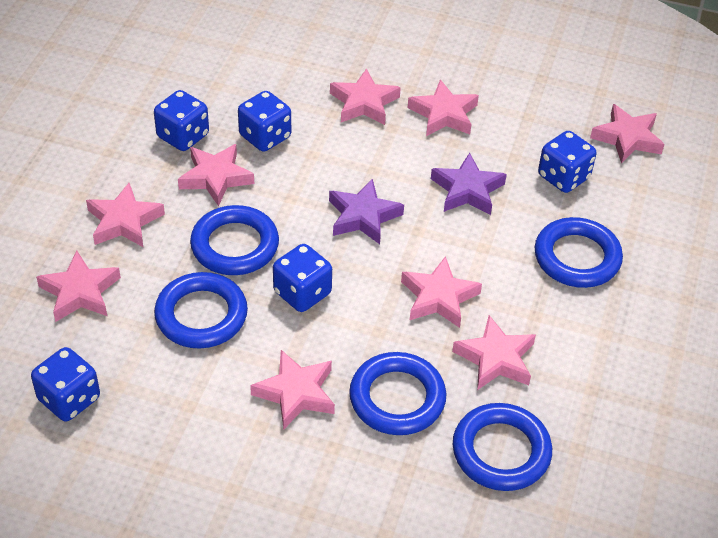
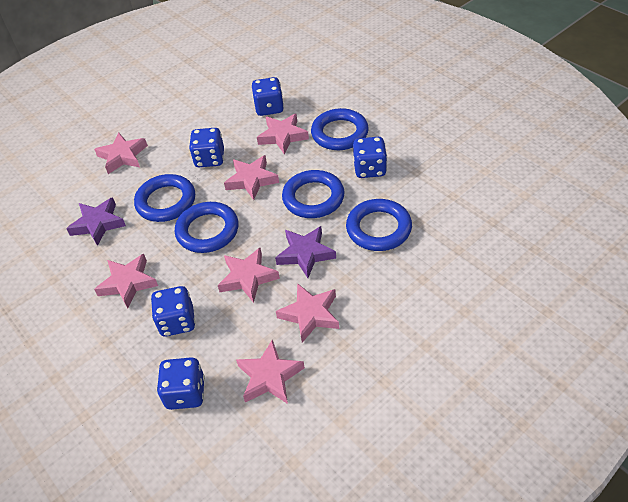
pink star: [36,251,121,322] [86,183,165,247] [178,144,254,206] [250,350,335,429] [330,68,401,125] [401,256,482,328] [408,80,479,136] [452,315,536,390] [590,104,664,164] = 9 -> [94,132,148,174] [94,254,158,308] [218,248,280,303] [224,155,279,200] [236,339,305,404] [257,113,309,154] [276,283,339,343] = 7

